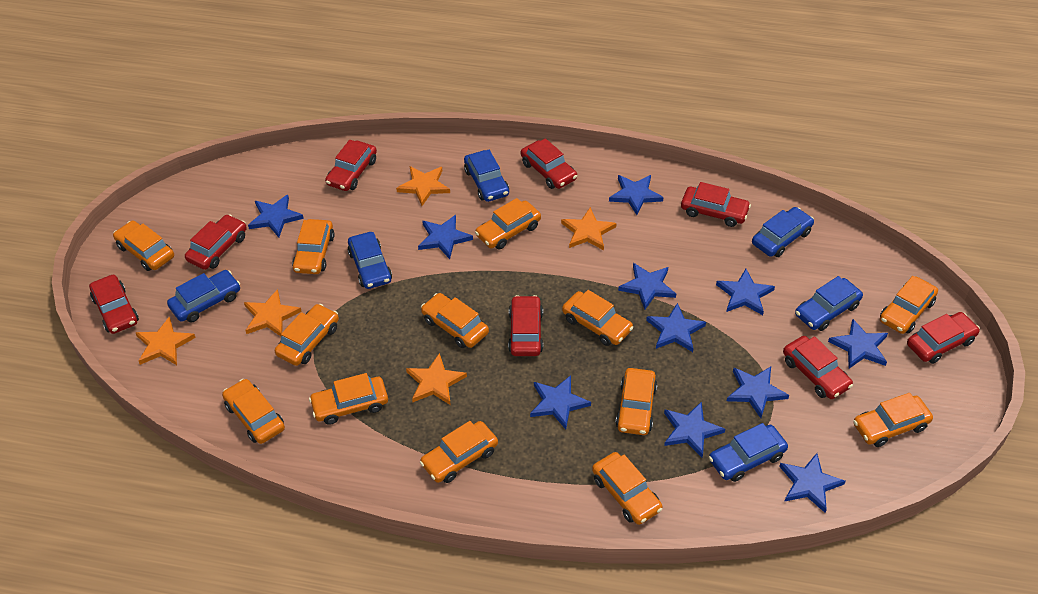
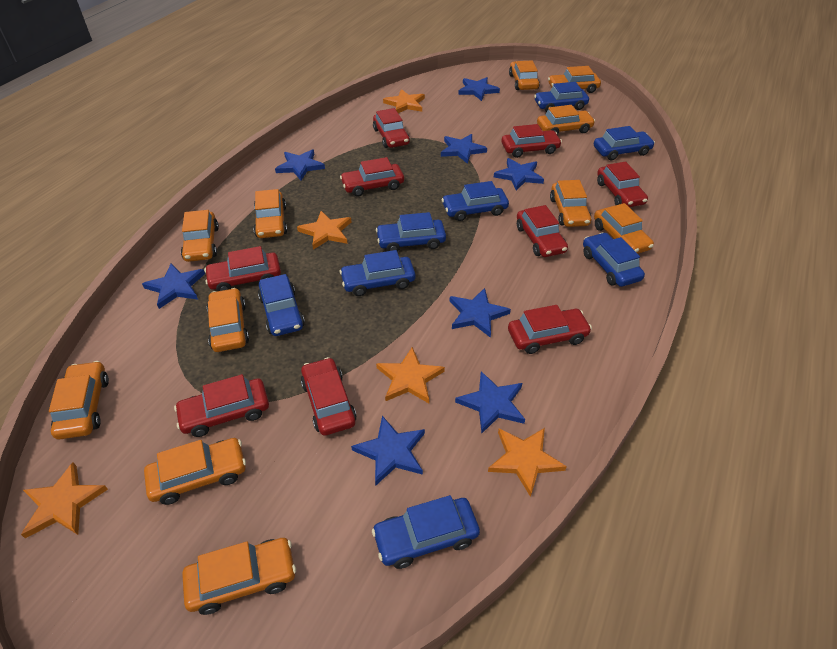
blue car: [167,270,240,323] [348,232,392,289] [464,150,509,202] [709,423,788,482] [752,207,814,257] [795,276,863,331] = 6 -> [258,274,305,336] [340,250,415,296] [372,495,480,569] [376,212,446,252] [441,181,509,221] [534,82,589,112] [583,232,645,287] [594,126,655,160] = 8
blue star: [248,195,304,237] [418,215,473,259] [530,375,591,429] [609,175,664,215] [618,263,676,310] [646,303,706,352] [664,401,725,458] [716,269,775,315] [727,367,789,418] [779,453,846,513] [828,319,888,369] = 11 -> [142,263,205,309] [275,149,325,181] [351,416,425,485] [441,134,487,164] [450,288,511,338] [455,371,525,433] [458,77,500,101] [494,158,544,191] = 8
orange car: [113,221,174,271] [222,379,285,444] [275,304,339,366] [292,219,335,274] [309,373,388,425] [420,421,498,483] [421,293,489,348] [475,198,541,250] [562,290,633,346] [592,452,663,525] [615,368,657,435] [853,393,933,447] [880,276,938,334] = 13 -> [49,361,109,440] [144,438,246,505] [181,210,219,262] [182,538,296,615] [207,288,249,352] [253,189,287,238] [509,60,540,90] [537,105,595,135] [548,66,601,93] [550,180,591,227] [594,203,654,254] = 11
red car: [89,275,139,334] [185,214,247,270] [325,140,377,191] [508,295,543,356] [521,138,577,189] [681,182,751,227] [783,336,853,399] [907,312,980,364] = 8 -> [174,374,269,437] [204,246,281,291] [301,357,357,436] [340,157,404,197] [373,108,410,148] [501,124,562,158] [508,305,592,354] [517,205,568,257] [597,162,648,207] = 9

